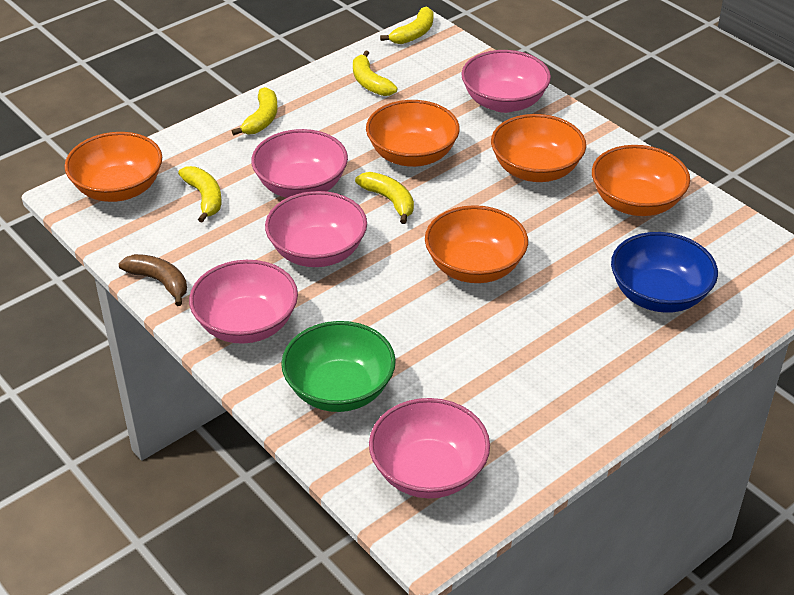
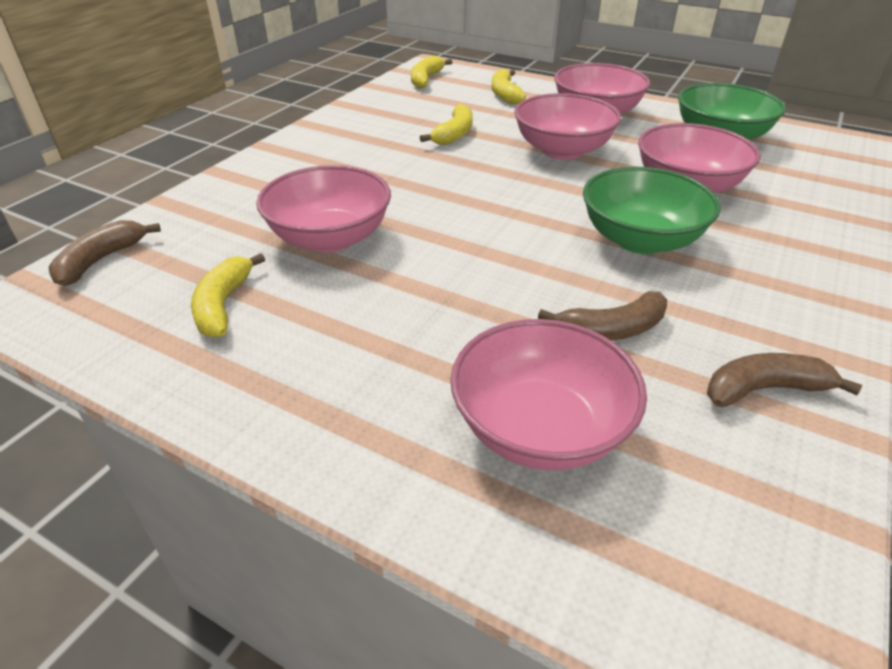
blue bowl: [611,232,718,313] = 1 -> none = 0
brown banana: [118,254,187,306] = 1 -> [49,220,161,286] [538,291,667,341] [707,353,862,407] = 3
green bowl: [281,321,396,412] = 1 -> [583,167,721,254] [678,83,786,140] = 2
orange bowl: [64,132,162,202] [366,100,460,167] [425,205,528,283] [491,114,586,182] [592,145,690,216] = 5 -> none = 0
yellow banana: [178,166,221,223] [232,87,278,135] [353,50,397,96] [355,172,414,224] [380,7,434,44] = 5 -> [191,253,265,338] [411,56,453,88] [420,104,473,145] [492,69,526,104] = 4

